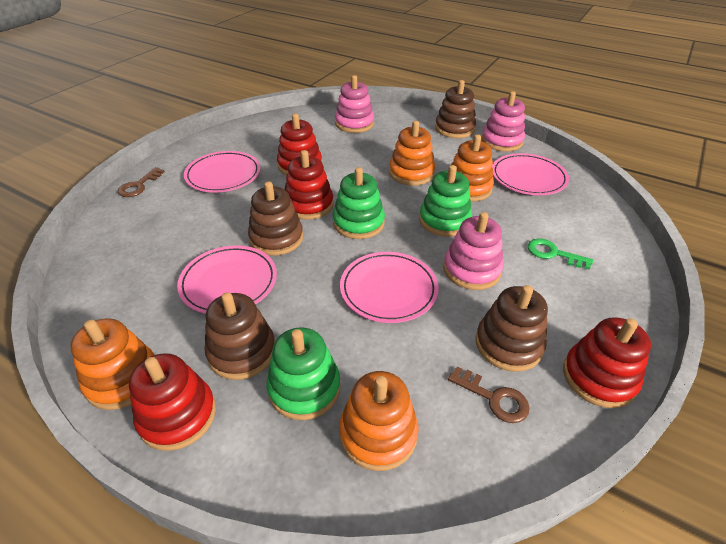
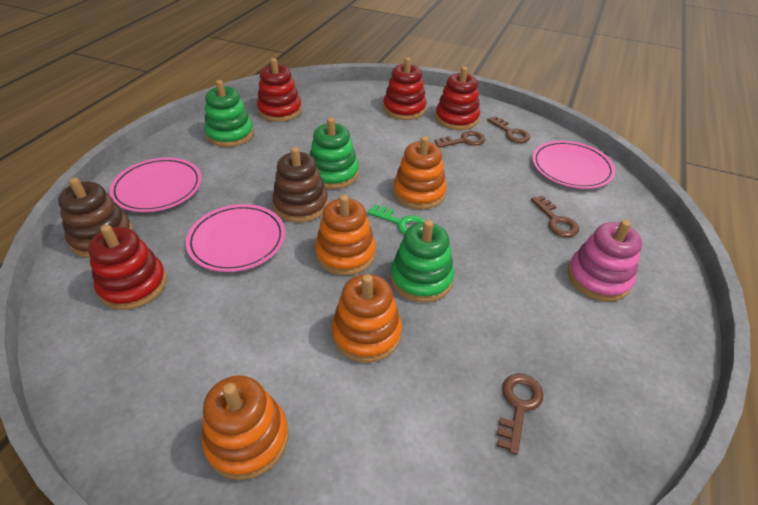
brown key: [118,167,165,197] [448,366,530,423] = 2 -> [434,131,486,148] [487,116,530,143] [497,374,544,455] [531,195,579,237] = 4
brown stacking toy: [204,292,275,380] [248,181,303,256] [435,80,476,138] [476,285,548,372] = 4 -> [58,177,133,258] [272,147,328,222] = 2
pink plate: [177,245,277,314] [184,151,261,192] [340,252,439,323] [492,153,569,195] = 4 -> [109,158,202,212] [186,204,285,272] [532,141,615,189] = 3
pink stacking toy: [335,75,374,133] [443,212,503,290] [481,91,525,152] = 3 -> [567,220,642,302] = 1

